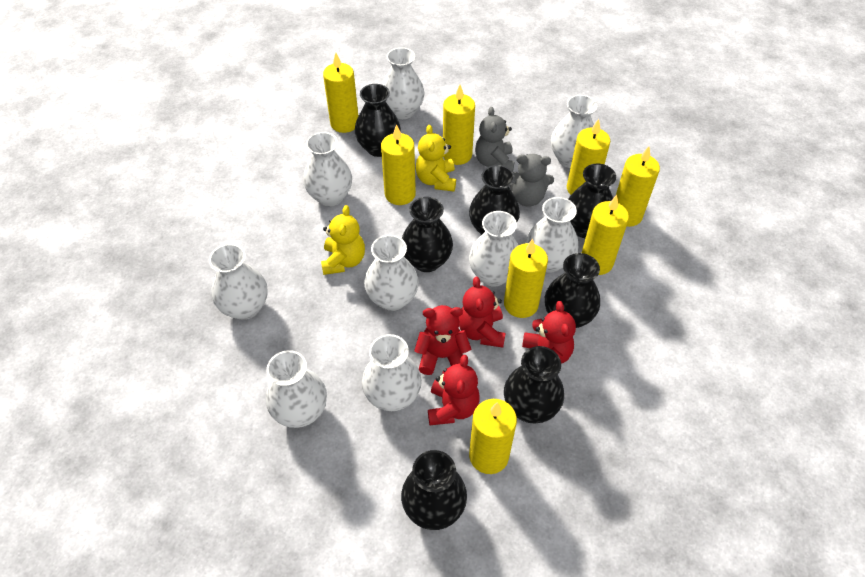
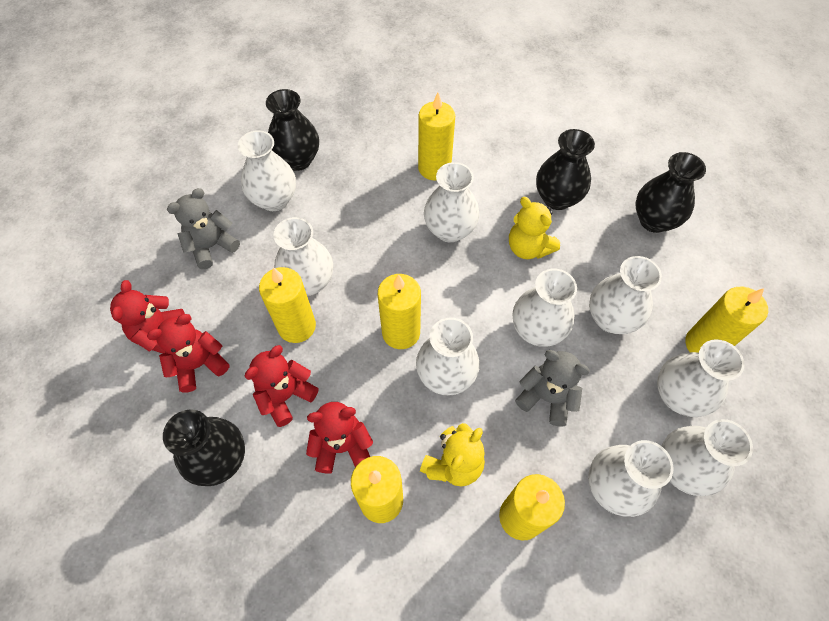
black vase: [355,84,401,157] [401,450,467,530] [402,197,453,272] [469,165,520,235] [504,346,564,423] [545,253,600,328] [568,163,616,238] = 7 -> [163,409,245,486] [266,89,319,171] [536,129,595,210] [636,152,706,233] = 4
yellow candle: [323,53,358,133] [381,124,416,205] [443,85,475,165] [469,399,517,474] [504,239,548,318] [567,119,610,195] [582,195,629,275] [616,146,660,227] = 8 -> [259,267,316,343] [351,456,403,523] [378,274,421,349] [418,93,455,181] [499,474,565,541] [686,287,768,353] = 6

